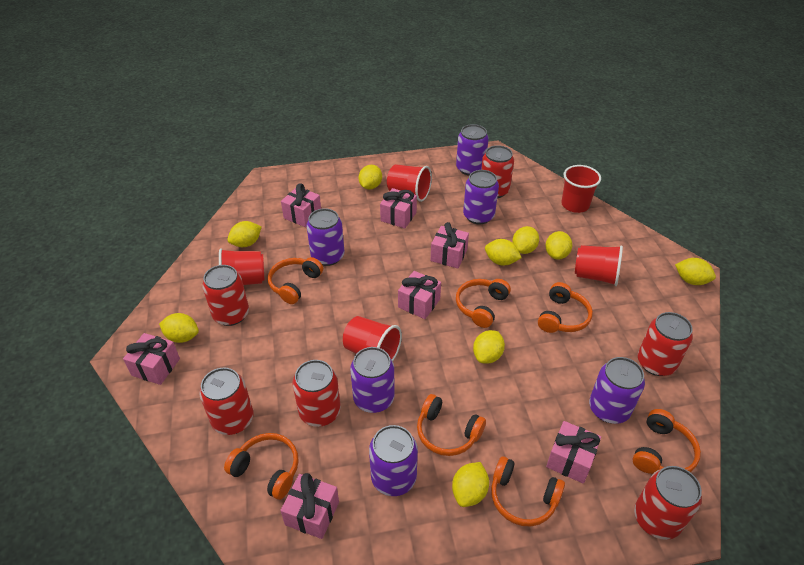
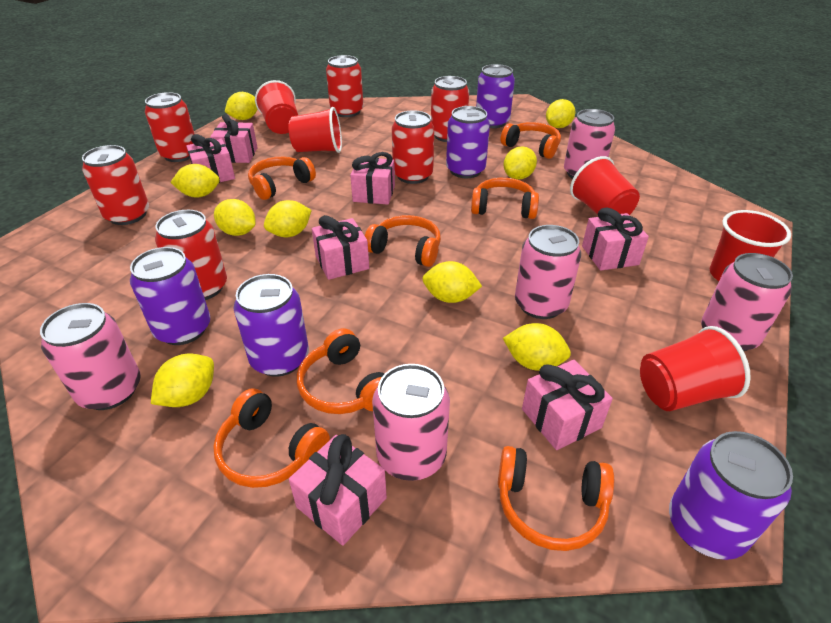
pink can: none = 0 -> [40,303,141,410] [372,364,450,481] [515,225,581,319] [564,109,615,179] [701,253,793,351] = 5
purple can: [306,208,344,266] [350,347,395,413] [369,425,418,496] [456,124,489,175] [463,170,499,224] [589,357,645,424] = 6 -> [130,247,210,345] [234,274,309,377] [446,106,490,178] [476,64,515,128] [669,431,793,560] = 5

